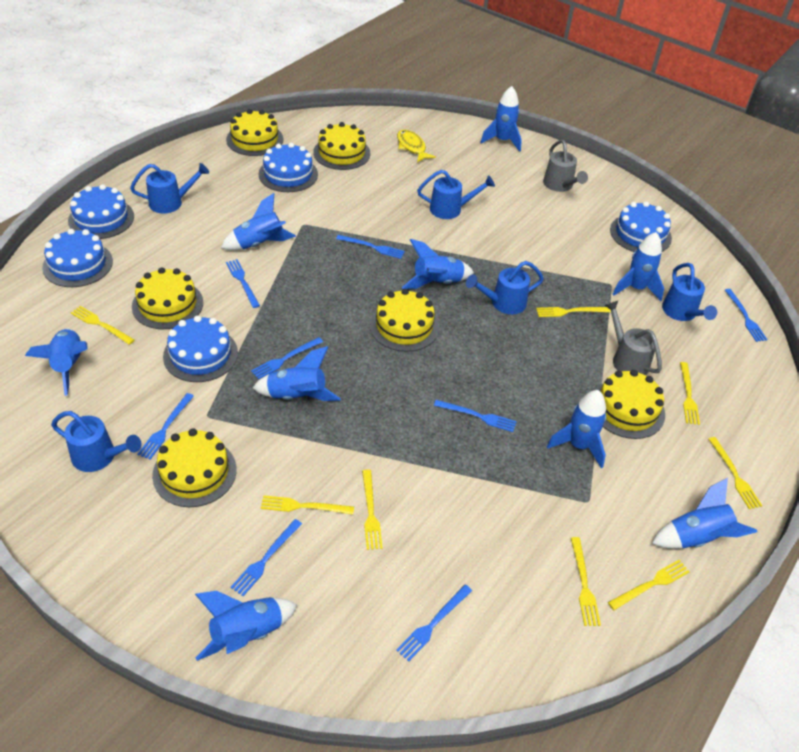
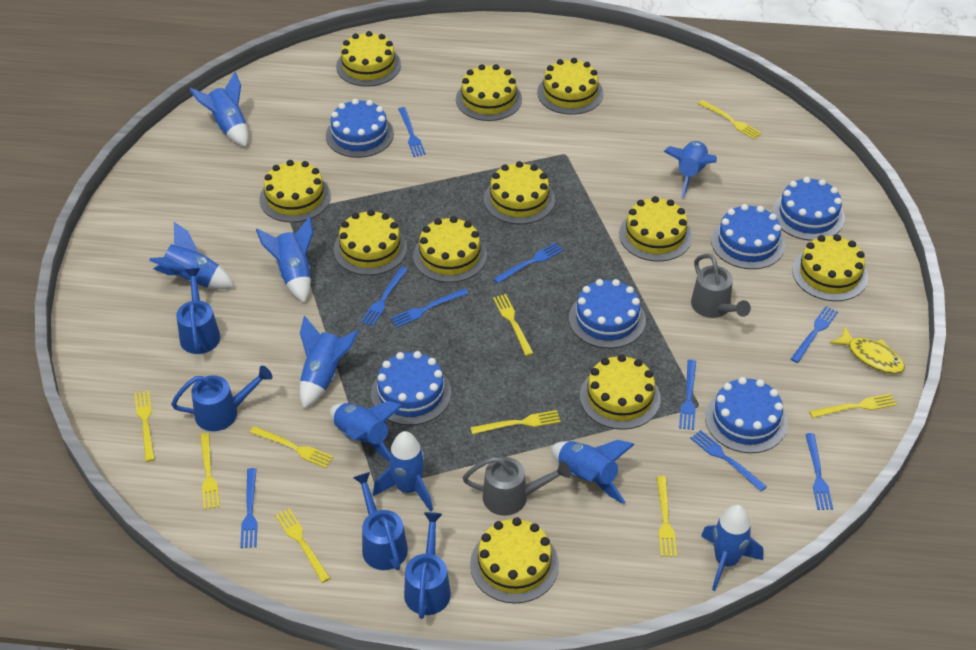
blue cake: [42,229,113,287] [68,184,134,239] [163,315,238,382] [259,143,318,192] [610,201,672,252] = 5 -> [326,99,394,158] [371,351,451,425] [569,279,646,348] [705,377,787,453] [711,204,785,269] [772,177,845,241] = 6
blue fork: [137,393,194,460] [226,259,260,308] [231,519,302,596] [251,337,323,379] [336,235,405,259] [396,584,472,662] [434,400,517,432] [725,289,768,342] = 8 -> [240,468,258,548] [360,267,408,327] [390,288,469,328] [398,107,426,157] [494,243,564,283] [679,360,696,430] [690,430,767,491] [791,306,838,363] [805,433,833,510] = 9
blue watering can: [51,411,142,472] [130,163,209,214] [417,170,495,219] [466,261,544,314] [662,263,717,321] = 5 -> [171,366,272,431] [176,268,220,354] [353,472,408,570] [404,512,451,619] = 4
yellow cake: [132,267,203,329] [152,428,237,507] [226,109,284,156] [313,122,370,170] [370,289,439,352] [596,370,665,439] = 6 -> [259,160,331,223] [334,209,407,275] [336,31,401,87] [413,216,487,283] [456,64,522,121] [470,517,559,603] [484,161,555,224] [537,58,603,115] [580,354,661,430] [619,196,692,261] [792,234,868,301] = 11
yellow fork: [71,306,135,345] [261,495,354,514] [362,470,383,550] [536,307,611,317] [571,537,601,626] [608,560,690,610] [680,362,700,425] [709,437,762,509] = 8 -> [134,391,155,462] [200,433,220,510] [250,426,333,468] [275,508,330,583] [470,410,560,434] [493,294,533,356] [657,476,677,557] [698,100,762,139] [809,393,897,418] = 9

